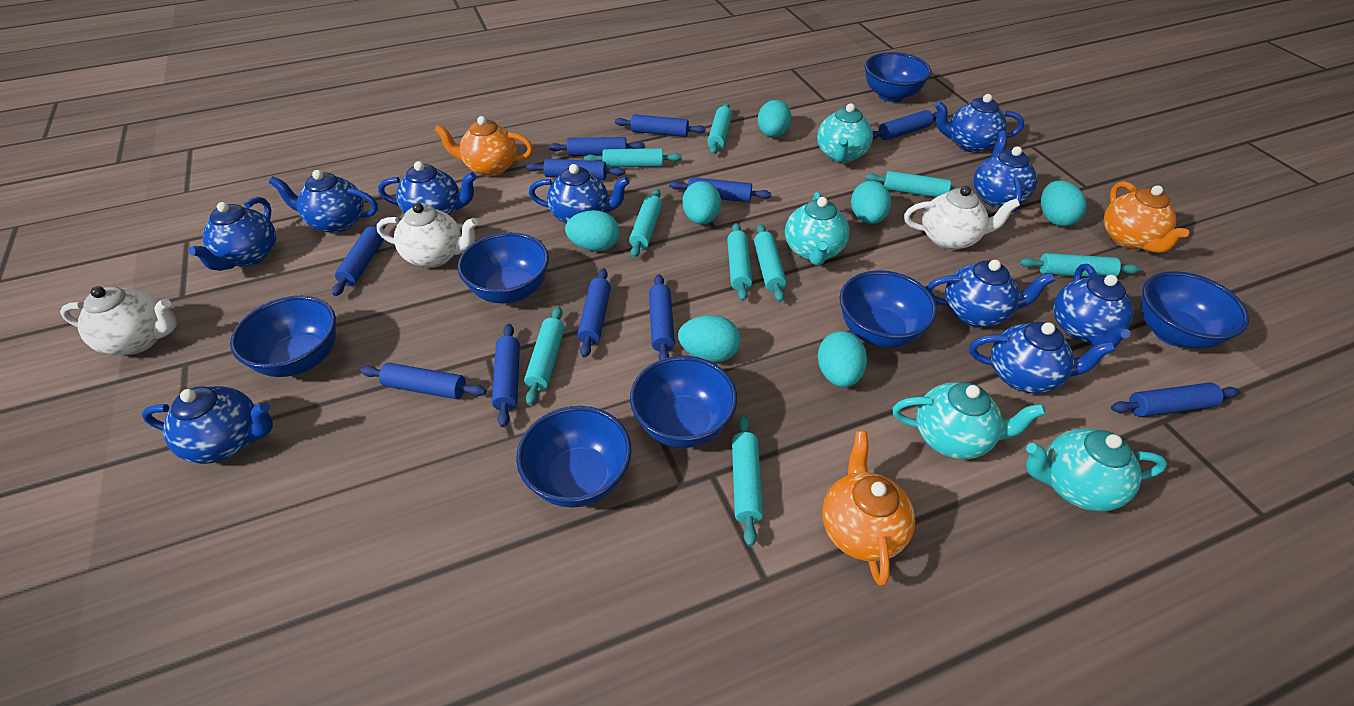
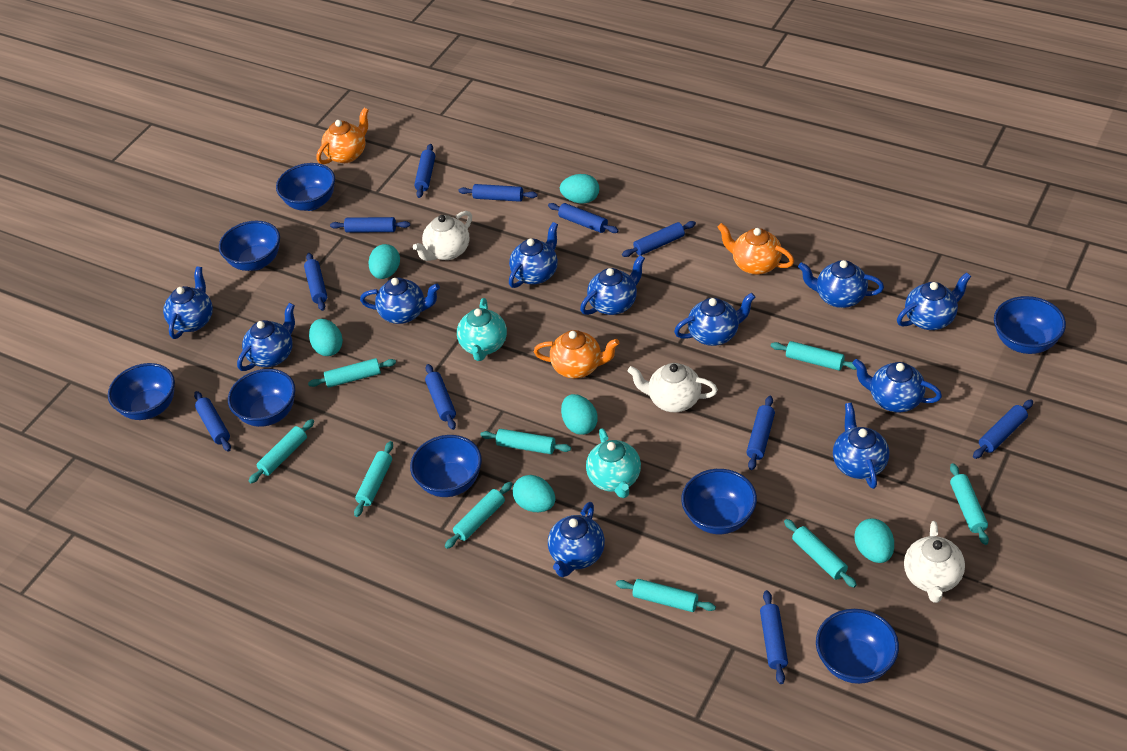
blue bowl: [230,296,336,377] [457,232,549,304] [516,406,631,508] [630,356,737,448] [840,270,937,348] [865,52,931,102] [1140,271,1249,349] = 7 -> [108,363,175,420] [219,221,280,271] [228,369,295,427] [276,163,335,211] [410,435,482,497] [681,469,757,534] [816,609,899,684] [994,296,1066,354] = 8
blue teapot: [142,386,273,464] [188,197,276,271] [269,170,378,233] [378,161,477,216] [529,164,630,224] [926,260,1055,327] [934,94,1024,153] [969,322,1116,393] [974,131,1037,212] [1053,264,1134,347] = 10 -> [163,266,213,339] [237,303,295,371] [360,277,440,324] [509,222,558,288] [548,502,605,577] [580,255,645,315] [674,293,755,346] [798,260,884,308] [833,402,889,489] [852,359,942,412] [897,272,971,330] = 11
turquoise egg: [565,210,619,251] [678,315,740,362] [683,181,721,224] [758,100,792,138] [818,331,867,387] [851,181,891,224] [1041,181,1087,226] = 7 -> [309,319,343,356] [368,244,400,279] [513,475,555,512] [560,174,599,203] [561,394,598,435] [854,519,894,563] = 6
turquoise teapot: [785,192,849,266] [817,103,873,163] [892,382,1046,460] [1026,428,1167,512] = 4 -> [457,298,507,361] [586,428,641,498] = 2

